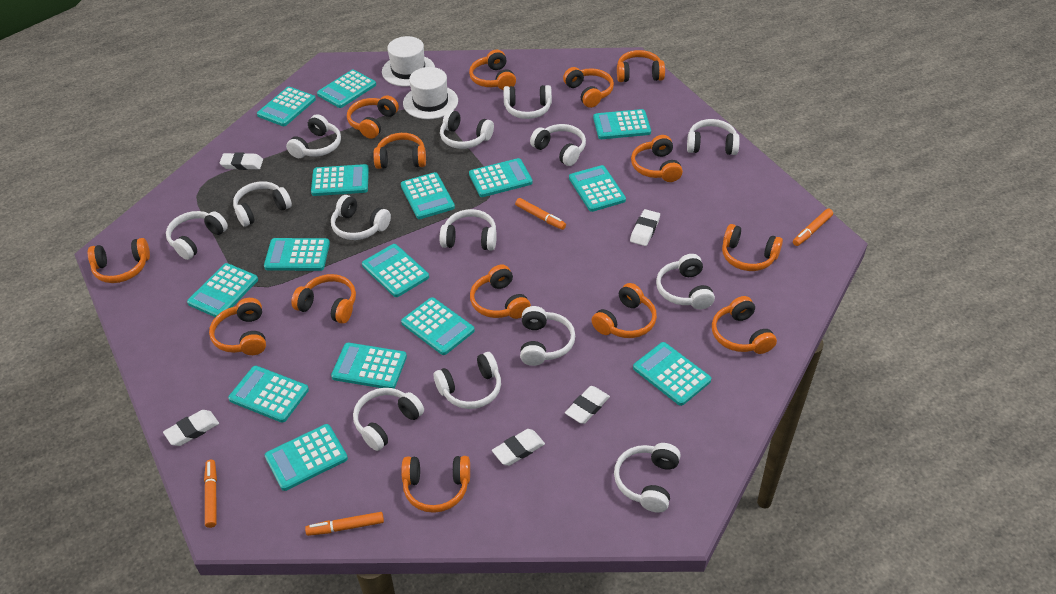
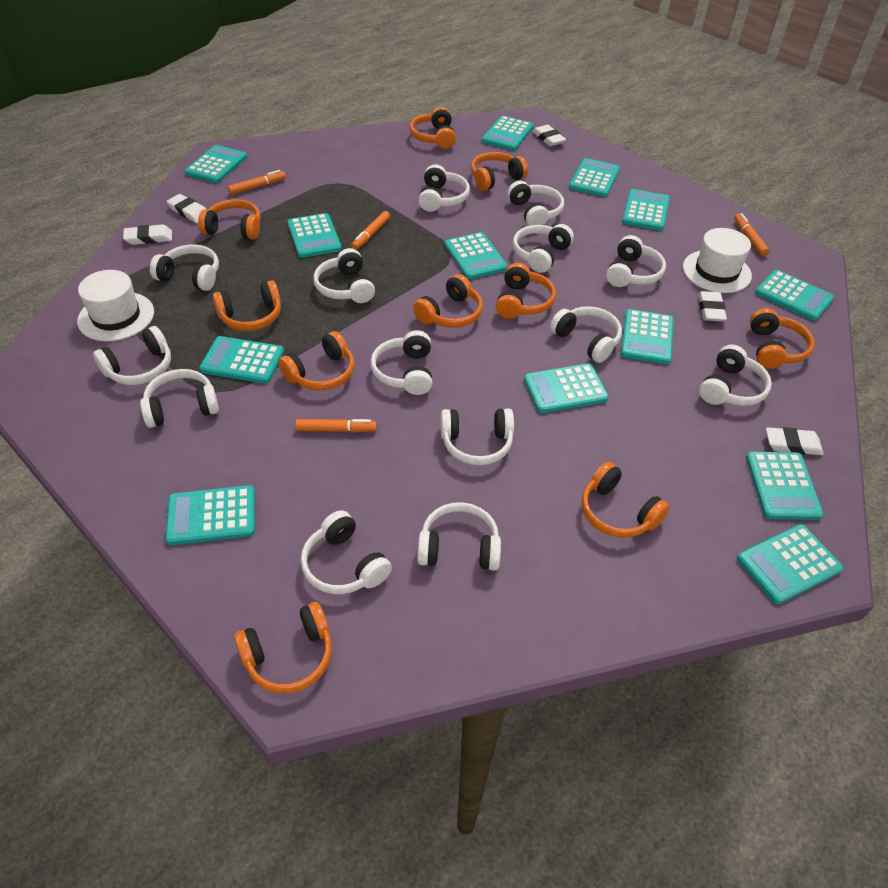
orange headphones: [88,238,150,283] [209,298,266,355] [291,274,356,324] [347,95,399,139] [374,133,426,169] [401,456,470,513] [469,50,516,90] [470,265,531,319] [563,67,614,108] [591,283,657,338] [617,50,665,82] [631,135,683,182] [712,296,777,354] [722,224,783,271] = 14 -> [198,199,261,240] [213,280,281,331] [234,602,332,694] [279,331,354,391] [410,107,456,149] [413,274,483,328] [471,152,528,191] [496,263,556,319] [582,462,670,538] [750,308,815,369] = 10
turquoise calculator: [187,263,258,317] [228,366,309,423] [257,87,316,126] [264,238,330,271] [265,424,348,491] [311,164,369,196] [317,70,376,108] [331,343,407,389] [362,244,429,297] [401,172,455,219] [401,297,475,355] [469,158,533,197] [569,165,626,212] [593,109,651,139] [633,342,711,406] = 15 -> [165,485,255,545] [185,145,247,183] [199,336,284,384] [287,213,342,258] [445,232,508,279] [482,116,534,151] [524,363,609,413] [569,158,620,197] [621,309,674,364] [622,189,670,231] [737,524,843,604] [746,452,824,520] [755,270,834,321] = 13

